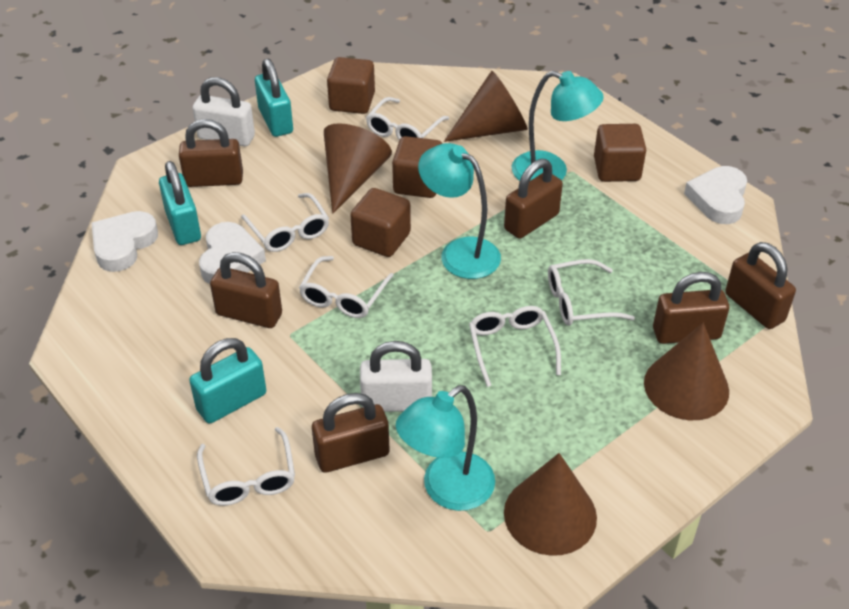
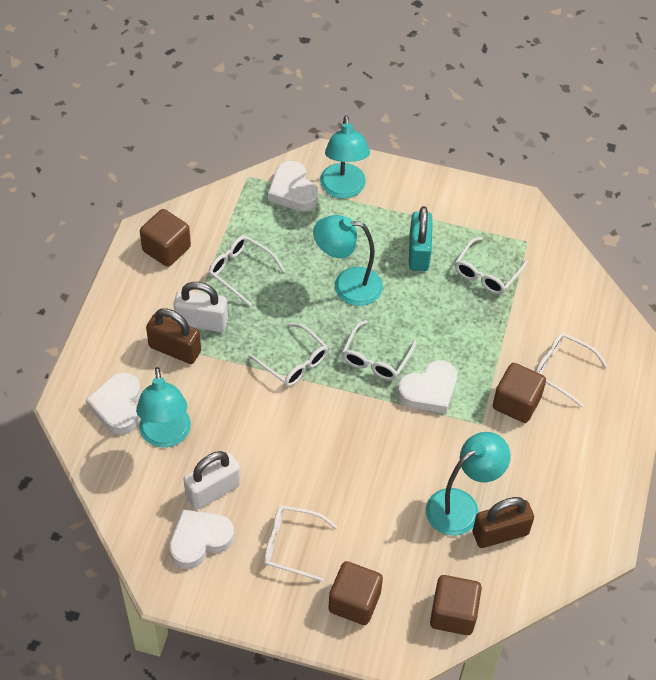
brown cone: [324,123,392,214] [444,71,528,142] [504,453,597,556] [644,323,729,420] = 4 -> none = 0
brown padlock: [179,119,243,187] [210,252,282,328] [312,393,390,473] [504,159,563,239] [653,272,729,344] [725,242,796,329] = 6 -> [146,308,201,364] [473,497,534,548] = 2
turquoise lamp: [396,385,495,511] [418,143,501,279] [512,71,604,181] = 3 -> [136,367,191,448] [313,215,383,306] [320,115,370,198] [426,432,511,536] = 4
turquoise padlock: [159,161,201,245] [189,338,266,424] [255,59,293,137] = 3 -> [409,206,432,271] = 1
white heart: [92,211,158,272] [199,222,266,284] [684,166,747,224] = 3 -> [86,372,141,435] [169,509,234,569] [268,161,319,211] [398,360,457,414] = 4

